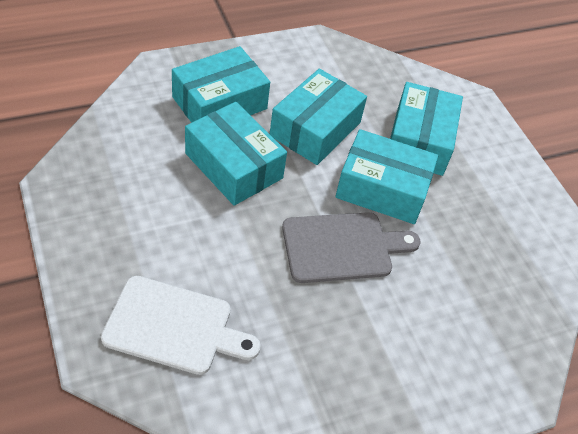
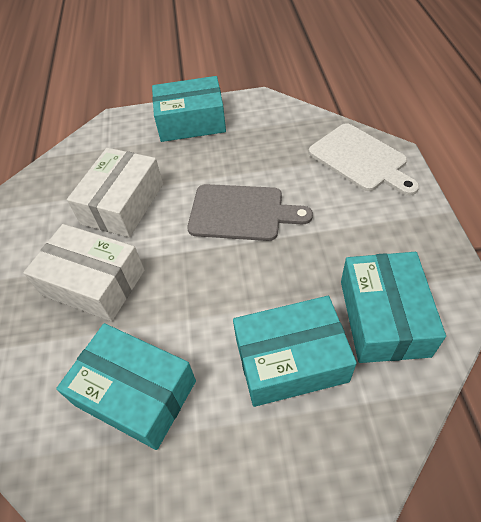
turquoise box: [172,46,270,123] [185,102,287,206] [270,69,367,165] [335,129,438,224] [390,82,463,176] = 5 -> [56,323,196,450] [152,76,226,142] [233,296,357,407] [341,252,446,363] = 4
white box: none = 0 -> [23,224,144,321] [67,148,163,237] = 2

